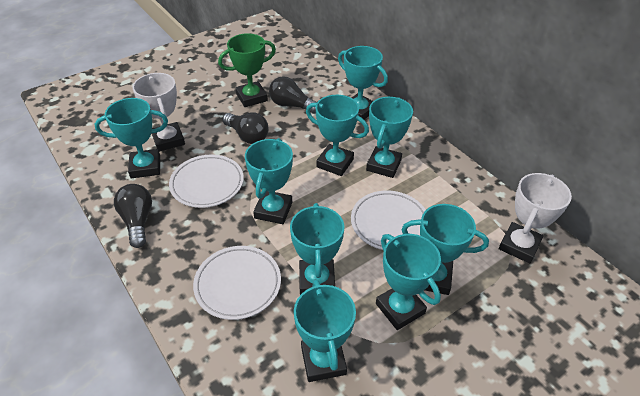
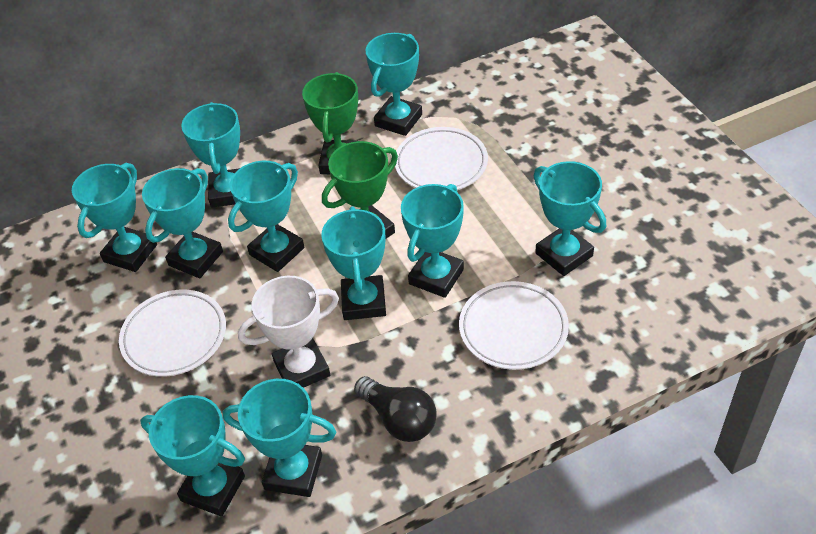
black light bulb: [114,184,152,248] [222,112,269,144] [269,76,317,114] = 3 -> [354,376,437,442] = 1
green trophy: [218,33,276,107] = 1 -> [302,72,358,174] [322,141,398,239] = 2
turquoise trophy: [95,98,168,178] [245,138,293,224] [290,203,344,295] [294,279,356,382] [306,95,369,176] [338,46,388,119] [366,97,413,178] [376,234,441,330] [402,204,489,295] = 9 -> [72,163,157,272] [140,395,245,517] [142,168,223,278] [181,102,240,208] [223,379,336,497] [228,161,304,272] [321,206,386,320] [365,33,422,136] [401,184,464,298] [534,161,606,276] = 10
white trophy: [132,73,185,152] [499,173,572,263] = 2 -> [238,276,339,388] = 1

